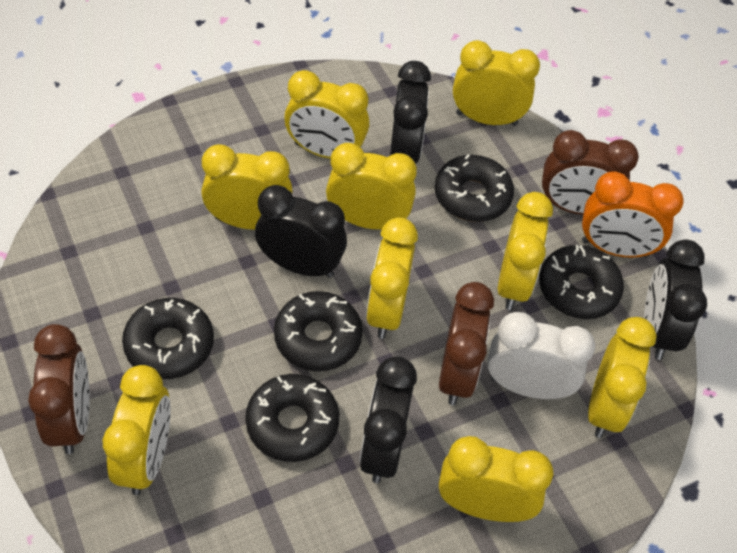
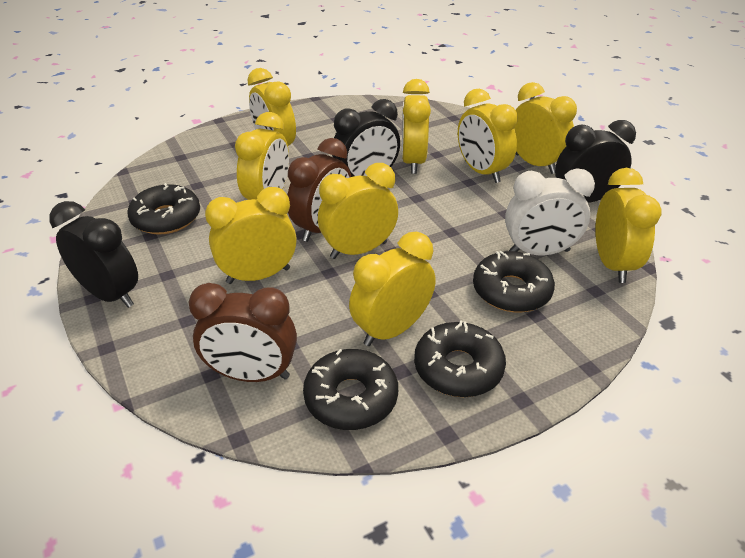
black clock: [255,185,347,278] [360,356,417,483] [390,61,431,164] [644,239,707,360] = 4 -> [49,201,138,308] [332,99,400,177] [555,120,636,203] = 3
black donut: [122,298,214,379] [245,374,339,462] [274,291,363,371] [435,154,514,222] [539,245,624,319] = 5 -> [127,183,200,235] [303,349,398,430] [414,320,506,397] [473,251,555,312] = 4
brown clock: [28,324,90,454] [439,282,494,405] [542,130,639,215] = 3 -> [189,283,297,382] [287,138,351,242] = 2
orange clock: [582,171,684,258] = 1 -> none = 0

